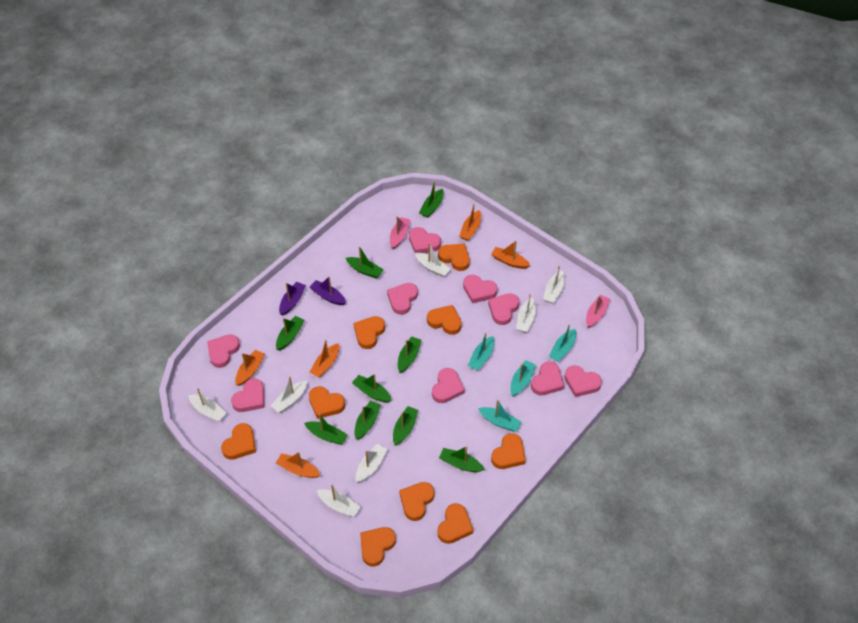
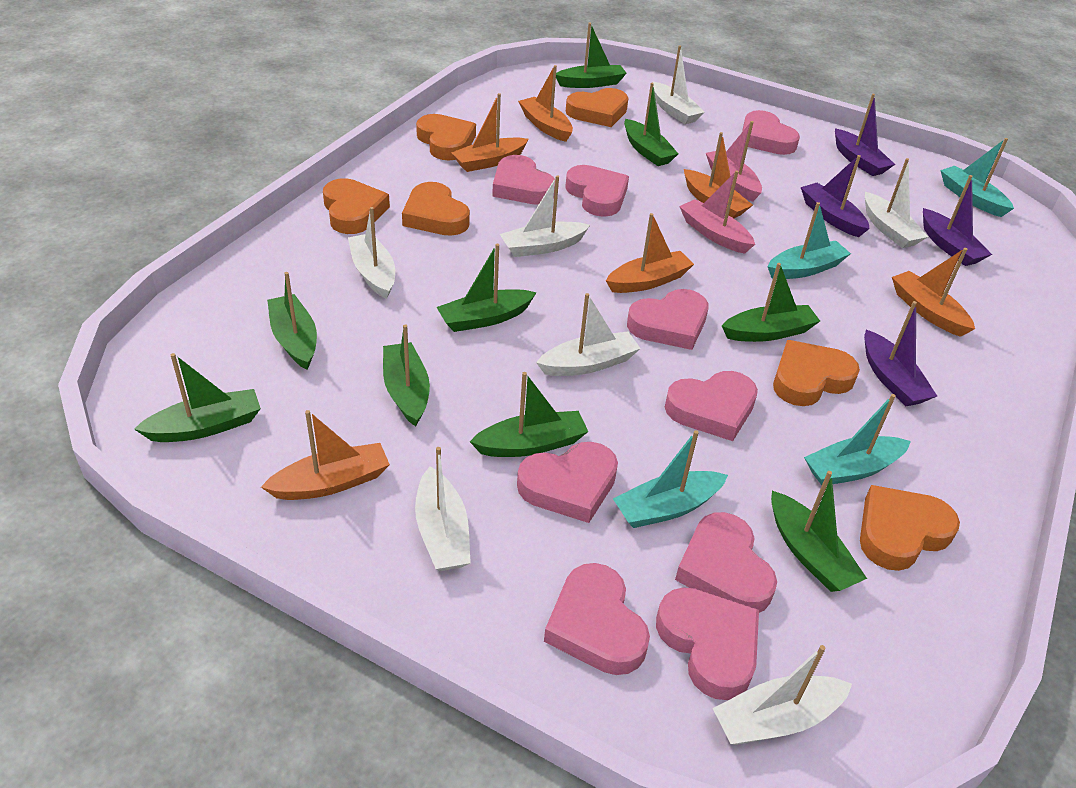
orange boat: [235,350,265,386] [276,452,320,478] [309,340,339,377] [459,204,481,241] [491,241,531,269] = 5 -> [261,410,390,500] [451,93,528,172] [518,65,573,142] [606,213,694,293] [684,132,753,218] [892,248,975,337] = 6
orange heart: [221,423,256,460] [309,386,345,419] [353,316,385,349] [360,527,396,566] [399,482,434,521] [427,305,462,335] [437,503,474,544] [438,244,470,271] [491,433,526,469] = 9 -> [323,178,390,234] [402,182,470,236] [416,114,476,160] [566,88,628,127] [773,340,860,406] [860,485,960,571] = 6
purple boat: [279,282,306,315] [310,277,346,305] = 2 -> [801,155,870,237] [835,94,895,176] [864,301,937,407] [923,175,992,266] = 4

